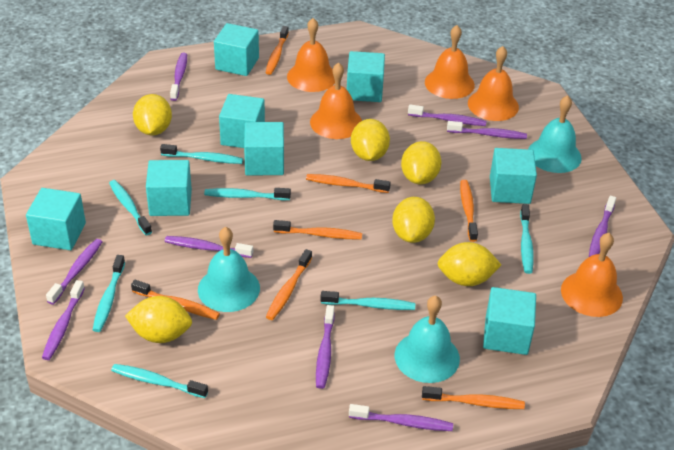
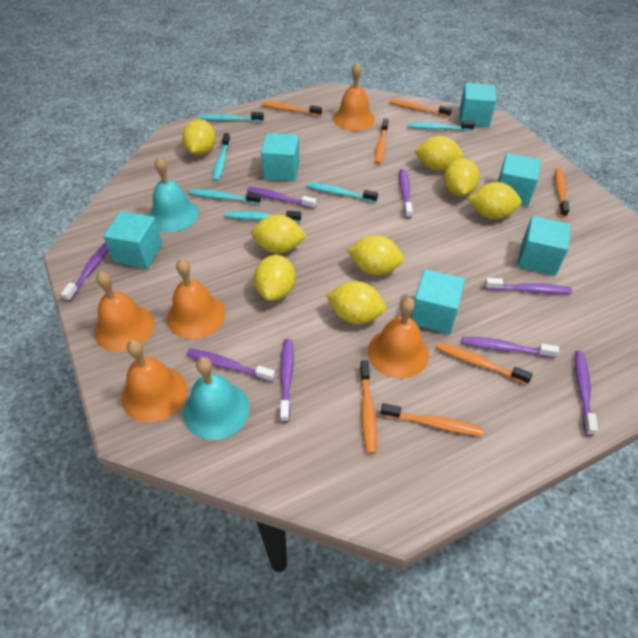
purple toothbrush: [42,280,85,360] [46,239,102,305] [165,236,253,258] [170,53,187,101] [316,305,335,389] [349,404,453,431] [408,105,487,126] [447,121,527,139] [589,196,616,257] = 9 -> [61,242,109,302] [187,349,275,382] [247,187,316,209] [280,339,294,422] [399,169,413,219] [462,337,559,358] [485,278,572,294] [575,350,598,436] = 8
turquoise bell: [198,227,260,312] [395,295,460,383] [528,95,582,173] = 3 -> [149,157,199,232] [183,357,250,440] = 2
turquoise cube: [26,188,86,250] [146,160,192,216] [214,23,259,76] [219,94,265,148] [244,122,284,175] [347,51,385,102] [483,287,536,355] [490,148,537,204] = 8 -> [103,211,162,269] [261,133,299,181] [411,269,465,334] [460,83,496,127] [498,153,541,206] [517,216,571,276] = 6
turquoise toothbrush: [93,255,125,332] [109,180,152,235] [111,364,208,398] [160,144,243,164] [204,188,291,200] [320,291,415,310] [520,204,534,274] = 7 -> [189,189,261,204] [200,112,264,122] [212,133,230,181] [225,211,301,222] [307,182,378,203] [408,121,475,131] = 6
yellow lemon: [125,296,192,343] [133,94,172,136] [351,119,390,161] [392,197,435,243] [401,141,442,185] [437,242,501,286] = 6 -> [182,120,216,156] [251,215,307,253] [254,255,295,301] [326,281,386,324] [347,235,404,275] [414,136,463,171] [443,158,480,197] [468,182,521,219] = 8

